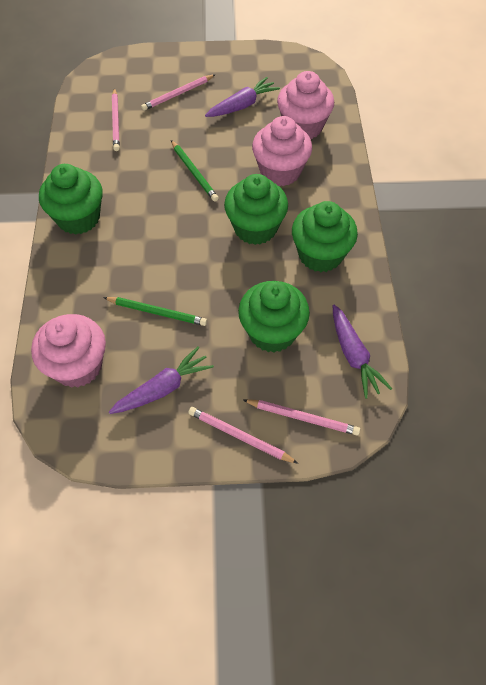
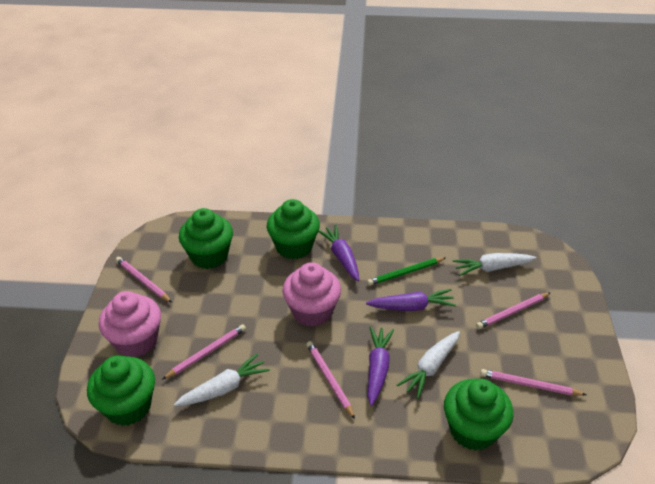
green pencil: [103,297,207,326] [171,140,219,202] = 2 -> [367,257,445,286] = 1
pink cupcake: [31,314,106,388] [252,116,312,186] [277,71,334,139] = 3 -> [99,291,161,357] [282,262,341,327] = 2
pink pencil: [112,88,120,151] [141,74,216,111] [188,407,298,464] [243,399,360,436] = 4 -> [116,257,172,303] [162,324,246,380] [306,341,355,419] [476,292,551,329] [480,369,586,396] = 5
white carrot: none = 0 -> [174,353,270,406] [397,331,460,399] [453,253,536,276] = 3

